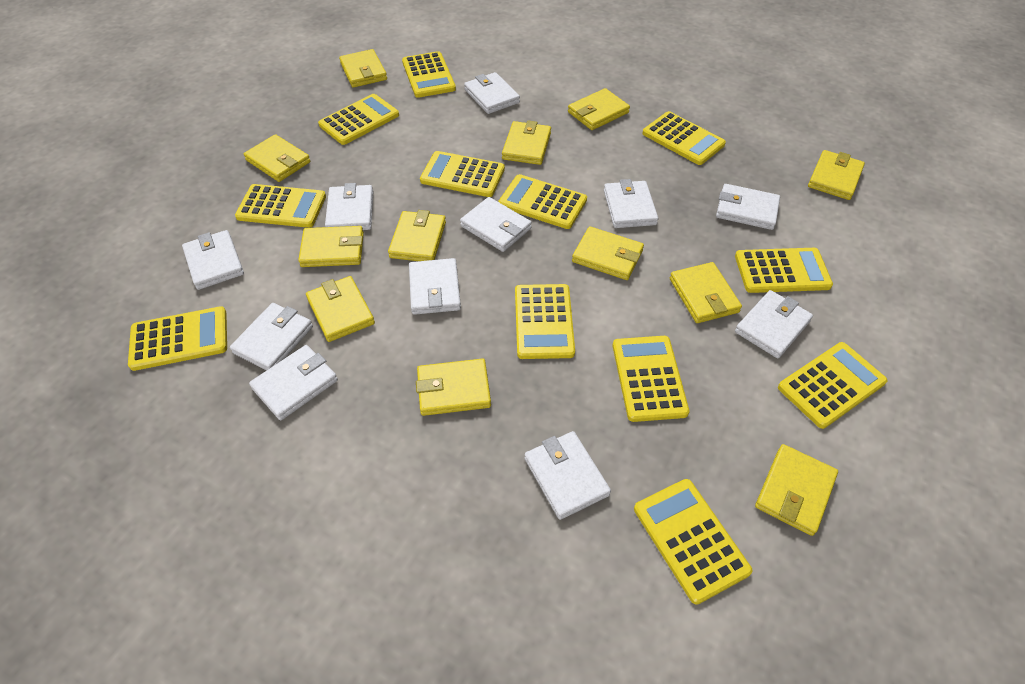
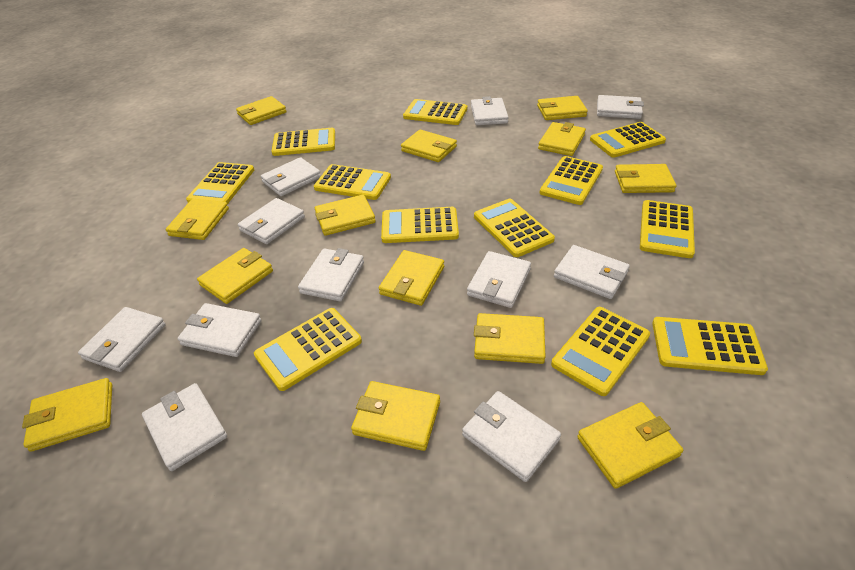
yellow wallet: [244,134,310,182] [298,226,364,267] [306,276,375,342] [339,49,387,87] [388,210,446,261] [416,358,491,416] [502,120,551,165] [568,88,630,130] [572,226,644,280] [670,262,742,323] [755,444,838,536] [808,150,865,200] = 12 -> [22,378,112,452] [166,199,229,240] [197,248,273,304] [236,96,287,125] [315,195,376,236] [351,381,440,451] [379,250,444,306] [401,130,457,162] [474,313,546,364] [537,96,588,120] [538,122,586,156] [577,402,683,489] [615,164,676,193] = 13

